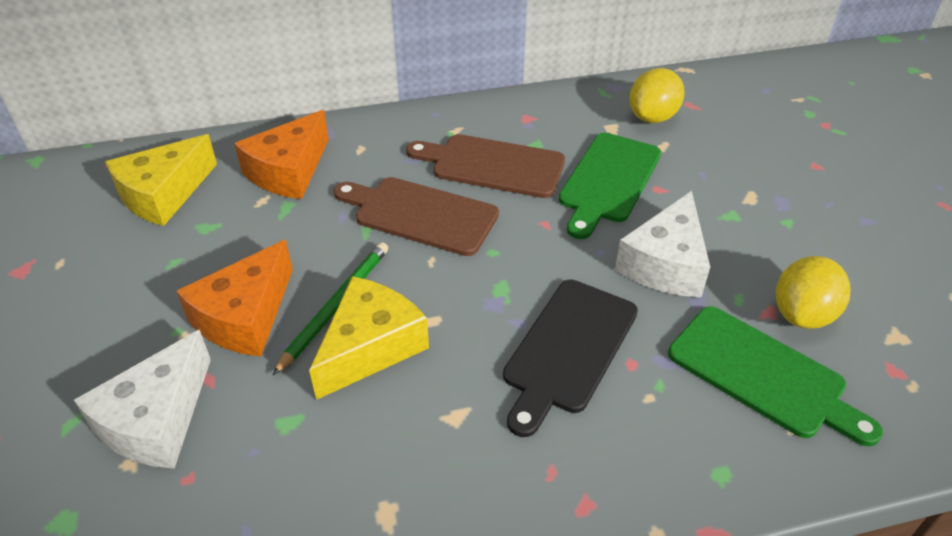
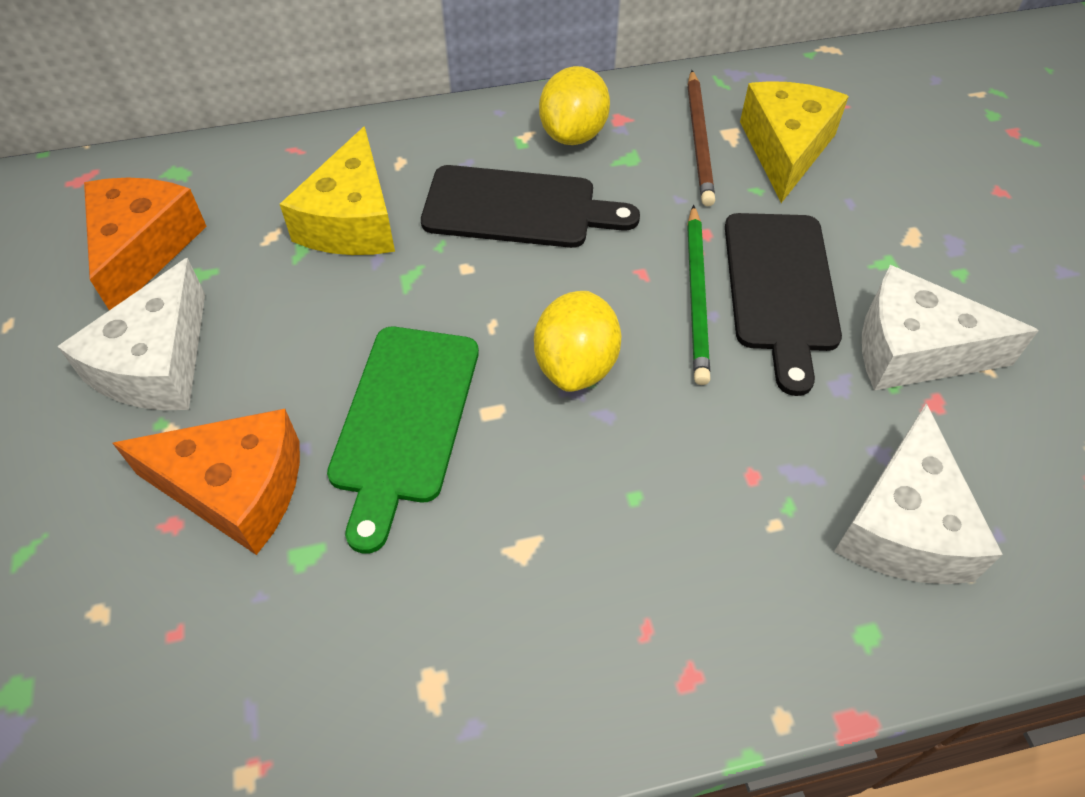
black cutting board: [503,280,638,437] = 1 -> [421,165,640,248] [725,213,842,396] = 2
brown cutting board: [334,177,499,256] [406,134,565,198] = 2 -> none = 0
brown pencil: none = 0 -> [688,70,715,206] = 1
green cutting board: [559,133,661,239] [668,306,883,446] = 2 -> [327,327,479,554] = 1
white cheese: [74,330,211,469] [615,191,710,297] = 2 -> [57,258,205,410] [834,403,1003,584] [862,265,1039,391] = 3

